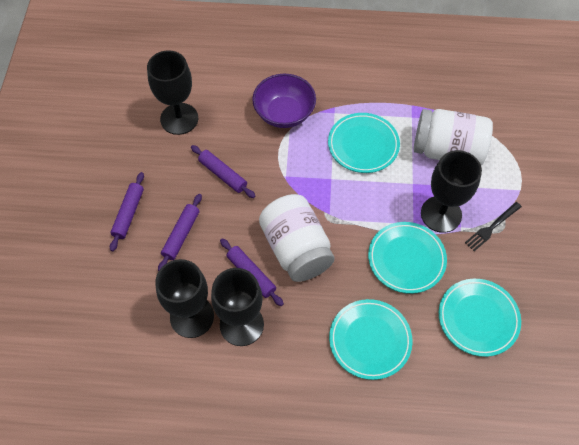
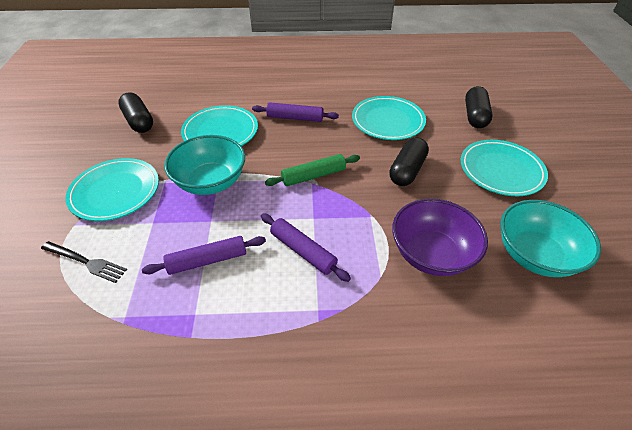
black capsule: none = 0 -> [118,92,153,133] [389,137,429,186] [465,86,493,128] = 3
black goblet: [147,50,198,135] [155,259,214,338] [211,268,264,346] [421,150,482,233] = 4 -> none = 0
green rolling pin: none = 0 -> [265,154,360,186] = 1
purple rolling pin: [110,172,144,251] [158,194,202,271] [191,145,255,198] [220,238,284,306] = 4 -> [142,236,266,275] [252,102,339,122] [261,213,351,282] = 3
turquoise bowl: none = 0 -> [164,135,245,195] [500,200,601,277] = 2
white jar: [259,194,335,282] [414,109,493,165] = 2 -> none = 0

